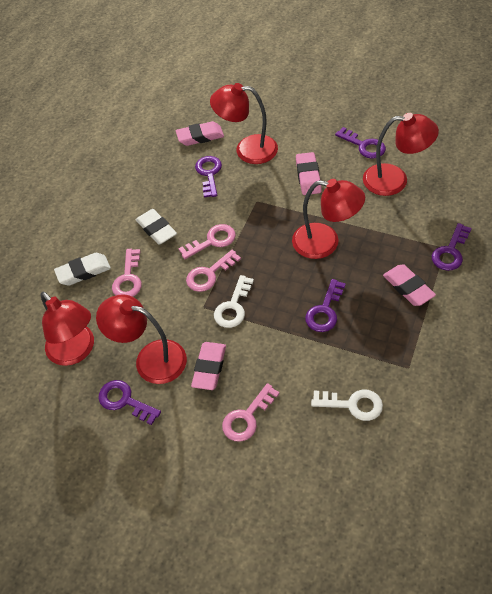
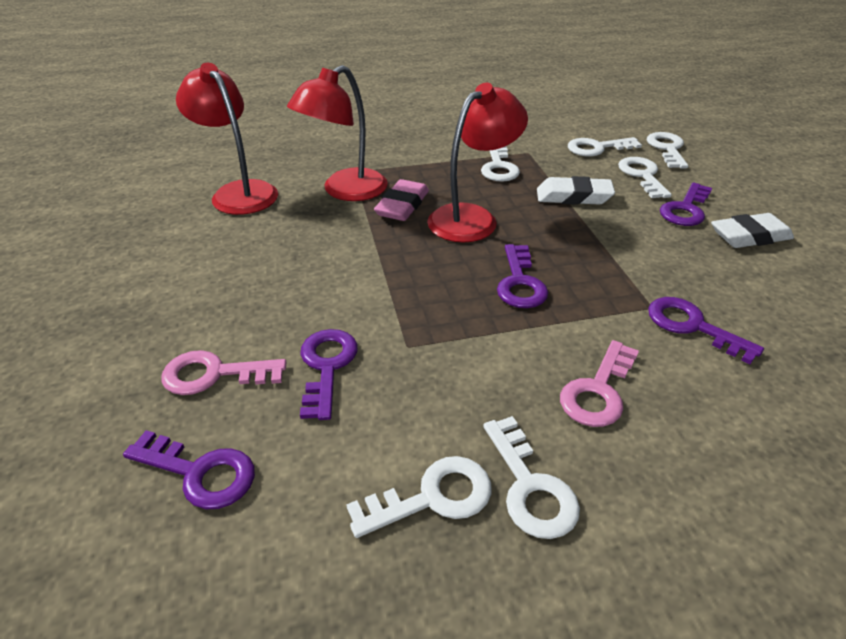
pink eraser: [176,121,224,146] [191,342,226,390] [296,152,322,195] [383,264,436,306] = 4 -> [374,179,429,221] = 1
pink key: [112,249,142,297] [179,224,236,259] [186,250,241,292] [222,383,280,442] = 4 -> [161,350,286,395] [560,340,639,427] = 2
red lamp: [41,292,94,366] [96,294,187,384] [210,83,278,164] [292,179,365,259] [363,113,439,196] = 5 -> [176,63,278,215] [287,65,388,201] [427,83,528,243] = 3
white key: [214,275,254,328] [311,389,383,421] = 2 -> [346,456,492,538] [481,146,520,182] [483,416,580,539] [568,137,642,157] [618,157,672,198] [647,132,688,168] = 6

